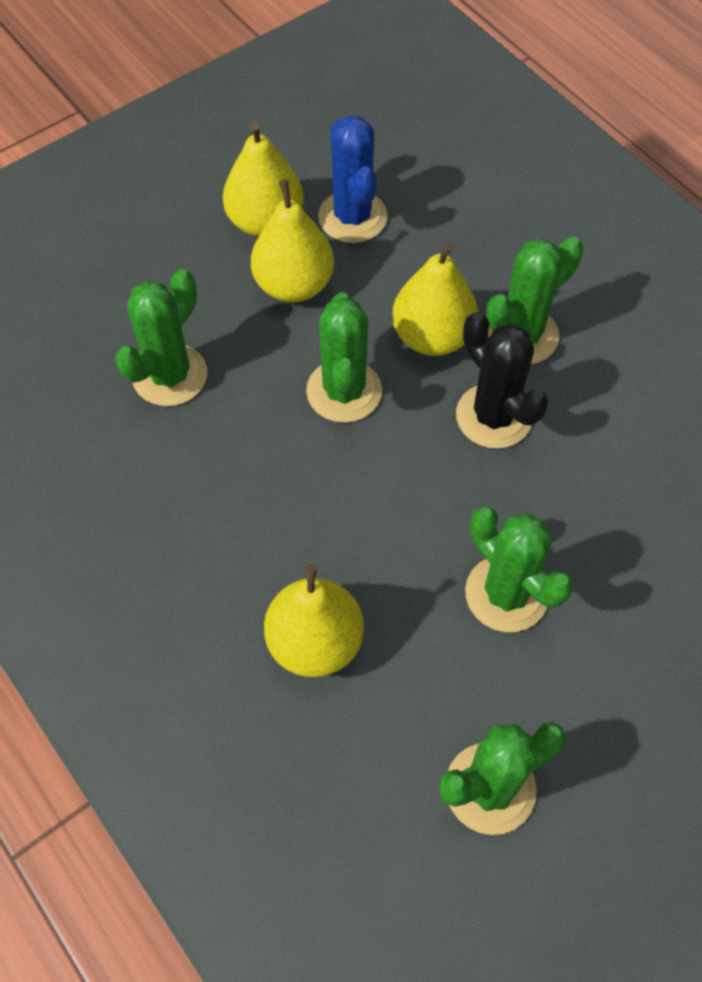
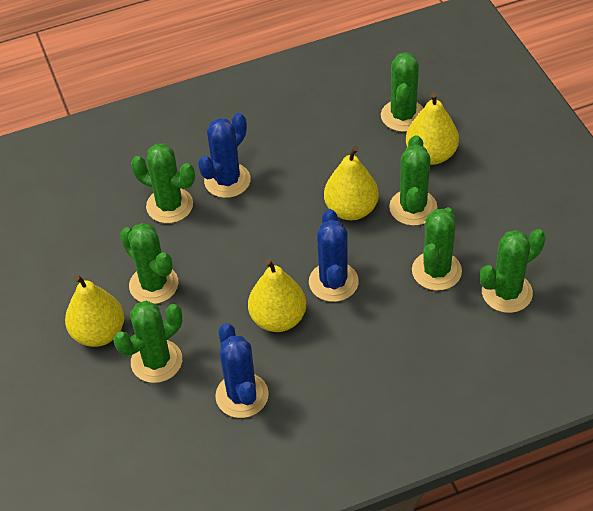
black cactus: [456,312,549,449] = 1 -> none = 0
blue cactus: [318,116,388,243] = 1 -> [198,113,251,198] [215,323,269,418] [309,209,359,302] = 3
green cactus: [115,269,207,406] [306,292,382,423] [439,722,566,835] [465,506,574,632] [486,236,583,364] = 5 -> [114,301,182,383] [120,223,178,304] [131,144,195,223] [381,52,424,132] [389,135,437,226] [412,207,462,291] [480,229,546,313] = 7

